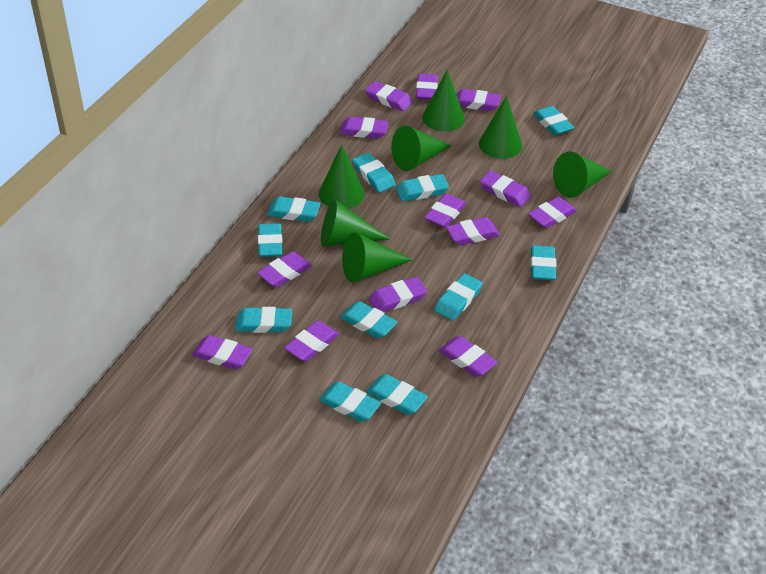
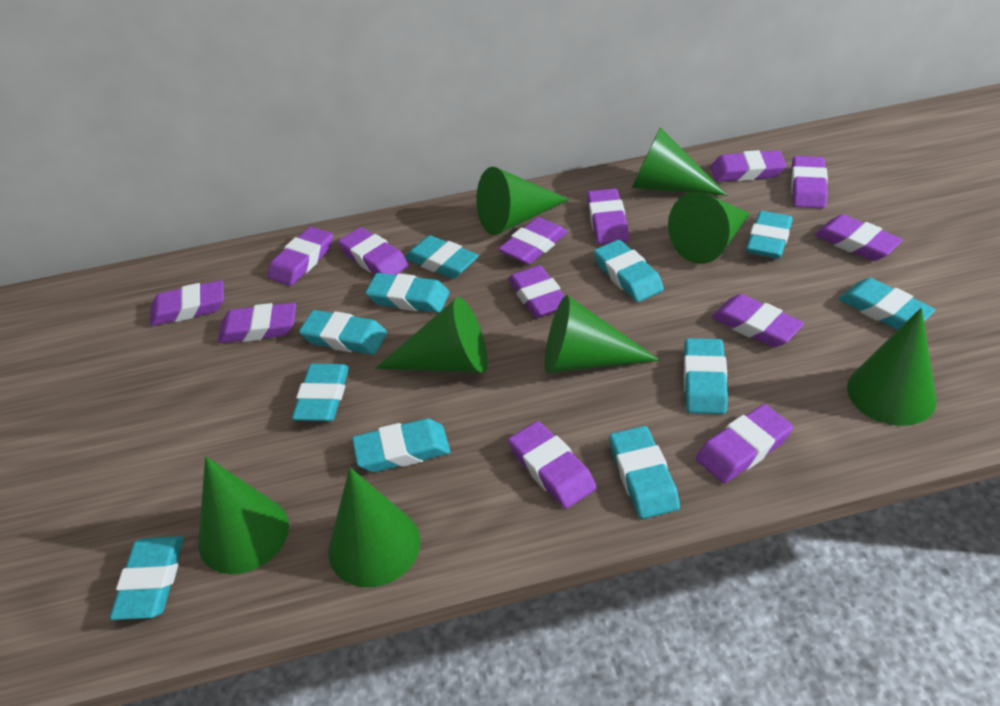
green cone: [319,144,365,209] [321,199,390,247] [342,233,413,283] [391,125,452,171] [422,70,465,132] [479,96,522,159] [553,151,612,198] = 7 -> [198,456,289,574] [328,467,421,587] [375,297,488,373] [476,167,569,235] [544,295,660,373] [632,127,727,196] [668,192,750,264] [847,308,937,426] = 8

